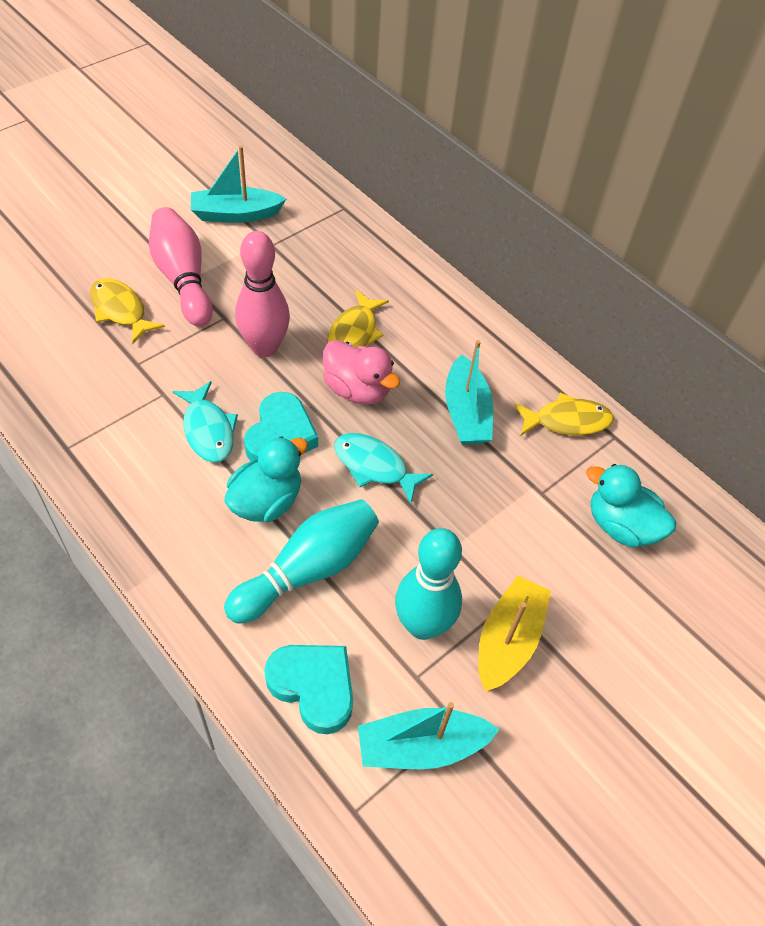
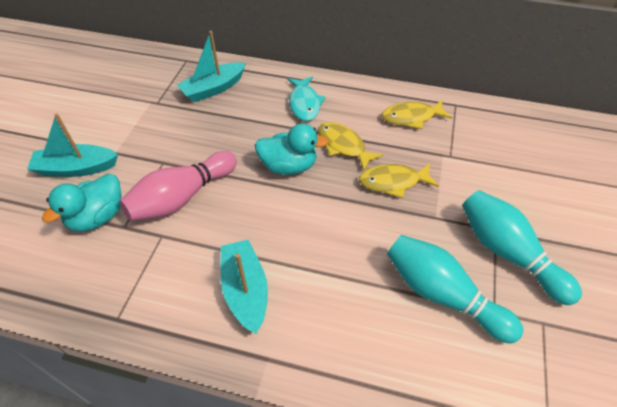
pink bowling pin: [149,207,213,326] [235,231,290,357] = 2 -> [119,151,237,221] = 1
pink duck: [323,340,400,405] = 1 -> none = 0
turquoise fish: [173,381,238,462] [334,433,433,504] = 2 -> [288,76,325,121] = 1
turquoise heart: [244,392,318,461] [264,645,353,734] = 2 -> none = 0
yellow boat: [478,575,551,691] = 1 -> none = 0

